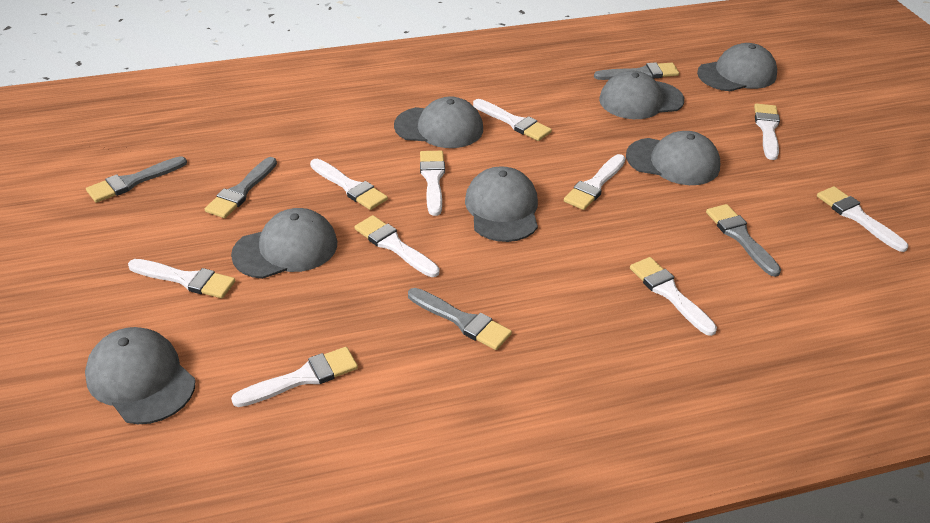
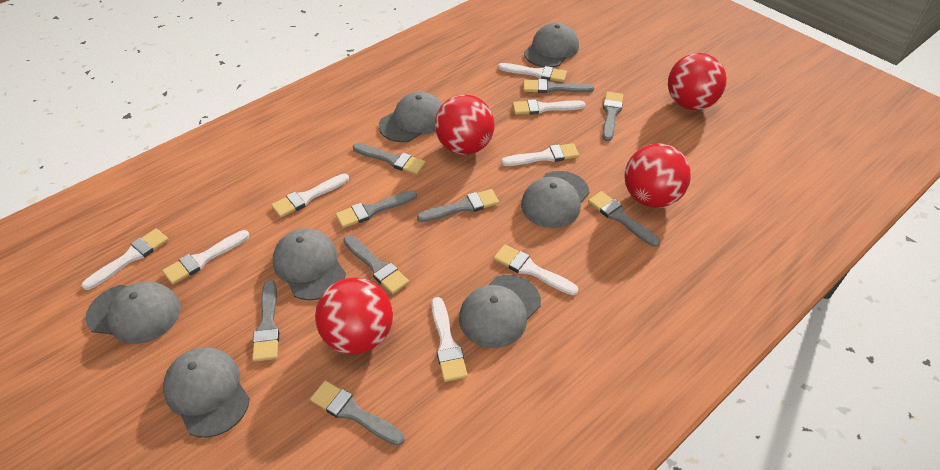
grey brush: [86,156,187,203] [205,157,277,218] [408,288,512,350] [594,62,679,80] [706,204,781,277] = 5 -> [252,280,279,362] [310,381,405,446] [336,190,417,228] [343,235,409,294] [353,143,425,175] [417,189,499,222] [523,79,594,93] [588,191,660,247] [602,92,623,141] = 9
red ball: none = 0 -> [315,277,393,355] [435,94,494,155] [624,143,691,208] [668,53,727,110] = 4
white brush: [128,259,235,298] [231,347,358,407] [310,159,388,210] [355,215,440,277] [420,151,445,216] [473,99,552,141] [564,154,626,210] [630,257,717,336] [754,103,780,160] [817,186,908,252] = 10 -> [81,229,169,290] [162,230,249,285] [271,174,349,218] [431,297,468,382] [494,245,578,295] [498,63,567,82] [501,143,579,166] [513,99,586,115] = 8

